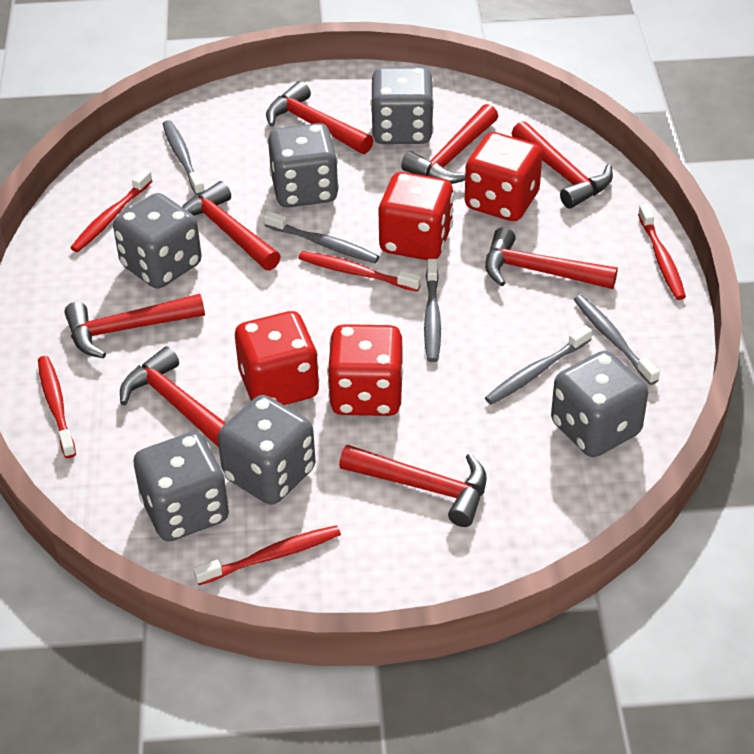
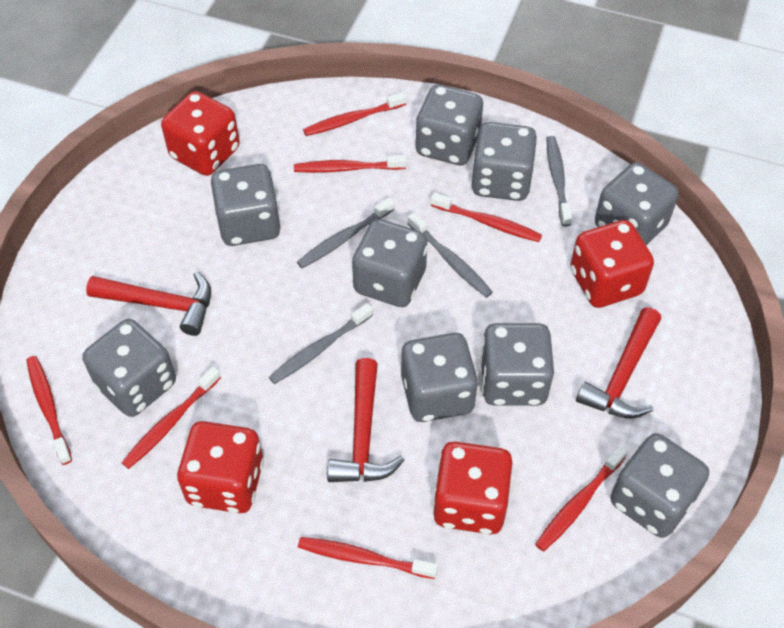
grey dice: [113,193,202,289] [134,432,229,541] [218,395,315,505] [268,123,339,208] [370,67,434,144] [551,351,648,457] = 6 -> [82,319,176,417] [211,164,281,246] [352,219,428,307] [401,333,478,422] [415,85,483,165] [472,122,537,201] [480,323,554,406] [595,162,679,245] [610,433,709,538] = 9
grey toothbrush: [163,120,205,196] [264,211,380,263] [424,259,441,362] [485,325,592,405] [574,295,660,385] = 5 -> [269,303,373,384] [297,197,395,268] [407,213,493,298] [546,136,572,227] = 4
red hammer: [64,294,205,359] [120,346,226,447] [182,181,281,271] [266,81,373,154] [339,445,487,527] [401,104,498,184] [485,227,618,289] [511,121,613,208] = 8 -> [86,272,211,336] [327,358,404,482] [576,307,661,419] = 3
red toothbrush: [38,356,76,458] [70,169,153,252] [193,525,341,585] [298,251,421,292] [638,204,686,300] = 5 -> [26,356,72,465] [121,366,221,469] [294,155,407,173] [298,537,438,579] [303,92,407,136] [431,192,542,242] [535,446,627,551] = 7

